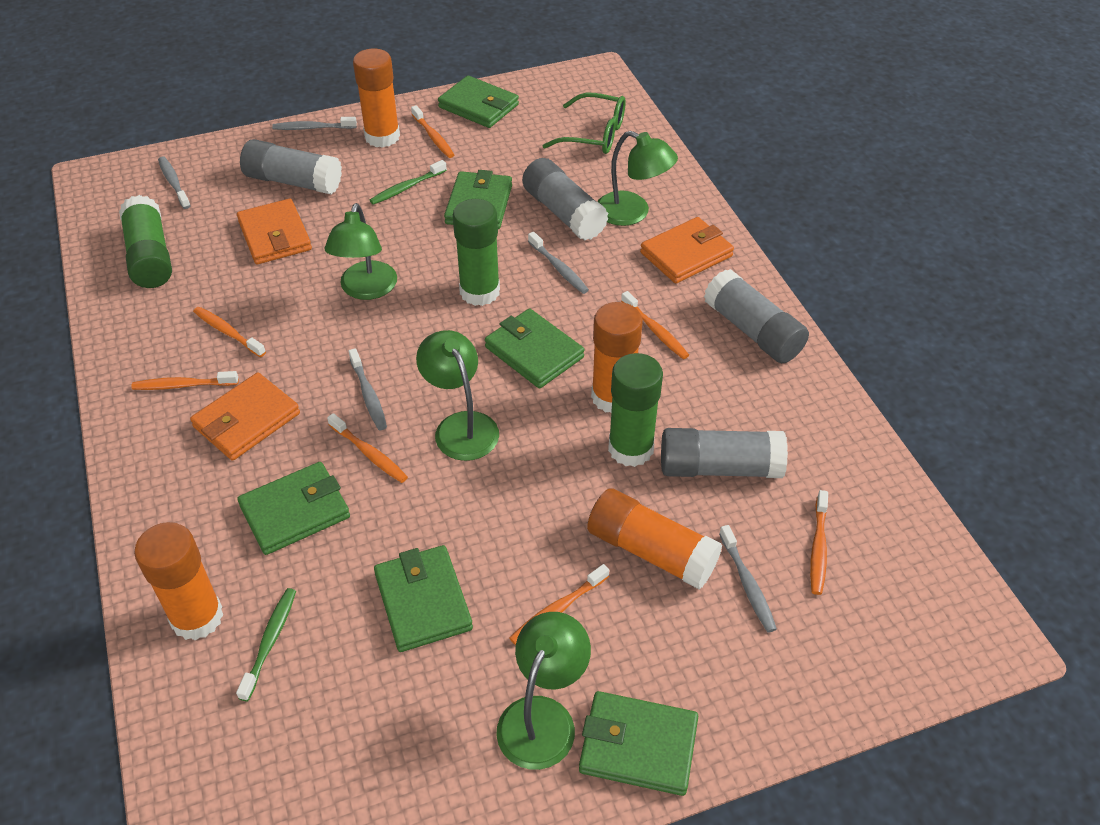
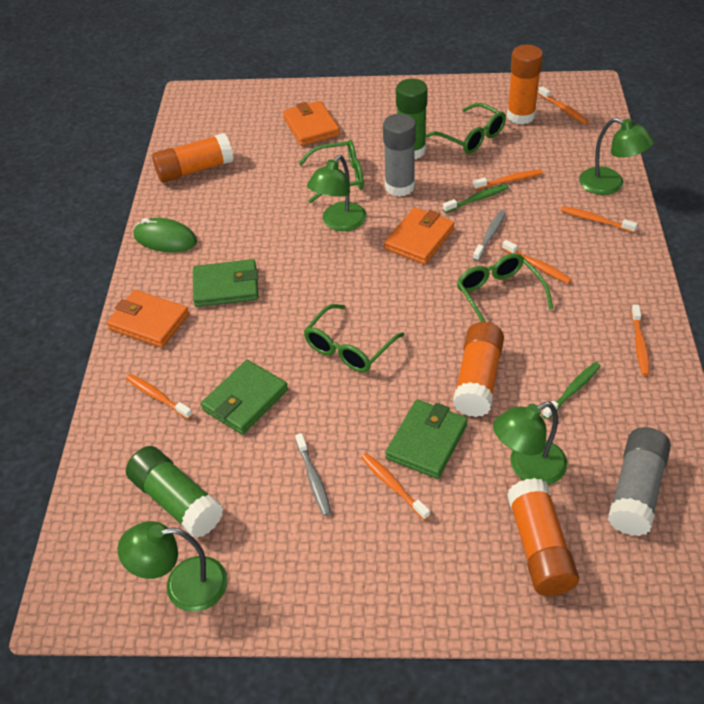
green glasses: [543,93,626,154] = 1 -> [299,140,364,203] [303,304,404,372] [426,103,506,154] [457,253,553,322] = 4
green glue stick: [119,195,172,288] [453,199,500,306] [608,353,663,467] = 3 -> [126,446,223,538] [396,79,428,159] = 2
green mouse: none = 0 -> [134,218,197,253] = 1
green wallet: [237,462,350,555] [374,545,473,652] [438,75,519,128] [444,170,512,229] [485,308,584,388] [579,691,698,796] = 6 -> [193,259,259,307] [201,360,288,435] [385,400,468,479] = 3
grey glue stick: [240,139,342,195] [522,158,608,240] [661,428,788,478] [704,269,809,363] = 4 -> [383,114,416,197] [608,427,671,536] = 2
grey toothbrush: [158,156,191,209] [272,117,357,130] [349,348,387,430] [528,232,589,294] [719,525,777,633] = 5 -> [295,433,331,516] [473,210,506,261] = 2

